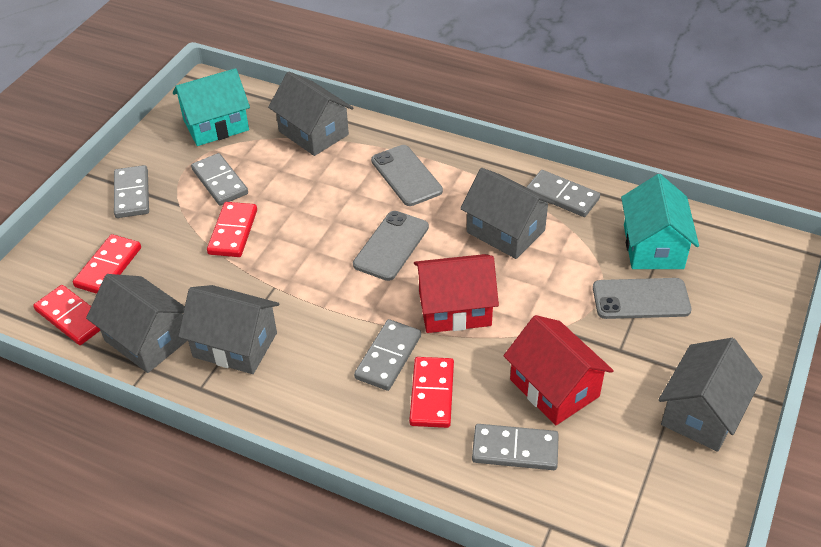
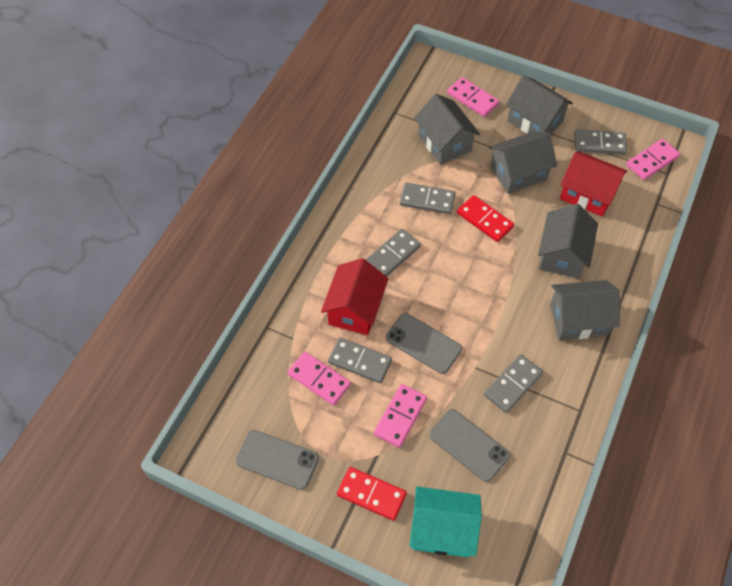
pink domino: none = 0 -> [287,352,351,406] [374,384,427,448] [447,77,499,117] [626,139,680,180] = 4
red domino: [33,285,100,345] [73,234,141,294] [207,202,257,257] [409,357,454,428] = 4 -> [337,467,407,521] [457,195,514,242] = 2
turquoise house: [173,68,250,146] [621,174,699,269] = 2 -> [409,486,482,557] = 1

